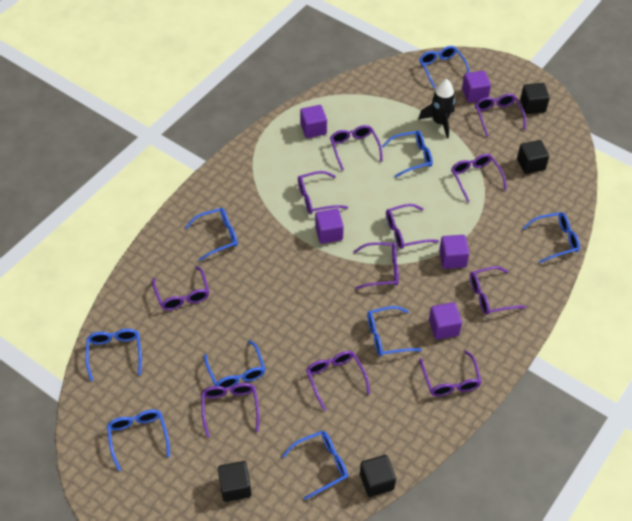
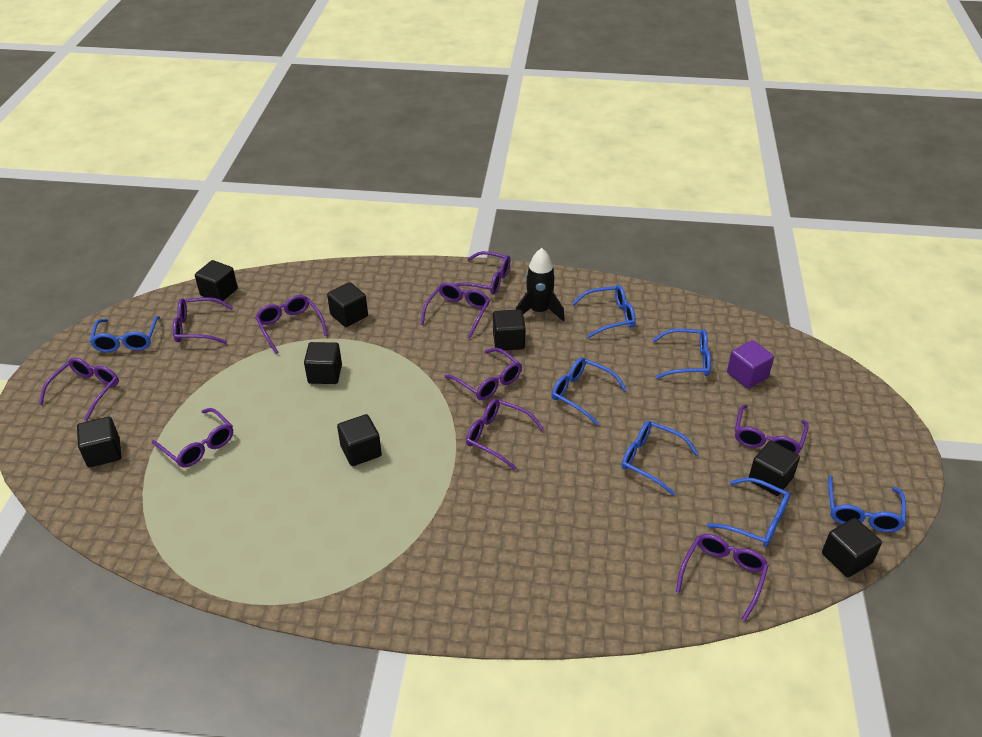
black cube: [218,461,251,502] [360,455,396,497] [517,140,549,174] [520,83,550,114] = 4 -> [77,417,121,467] [195,260,238,301] [304,342,342,384] [327,282,368,327] [337,414,382,466] [493,309,525,350] [749,441,800,496] [822,518,882,578] = 8
blue glasses: [86,329,142,381] [107,410,170,471] [185,208,238,261] [204,340,265,388] [282,431,348,500] [367,306,422,356] [382,131,433,177] [419,46,470,89] [523,212,580,263] = 9 -> [90,316,160,352] [552,357,627,425] [572,285,636,338] [622,421,699,495] [652,329,711,379] [707,478,790,547] [828,476,906,532] = 7
purple cube: [300,105,327,138] [315,208,344,244] [429,302,462,340] [439,235,469,269] [462,71,491,103] = 5 -> [727,340,774,389] = 1
purple glasses: [152,266,209,310] [202,383,260,438] [298,171,348,214] [306,351,370,411] [330,125,383,171] [353,242,399,289] [386,204,439,249] [419,351,482,396] [451,154,507,202] [470,266,526,315] [475,94,526,137] = 11 -> [39,357,119,421] [152,408,233,468] [173,297,233,344] [255,295,328,354] [420,282,490,338] [444,348,522,400] [455,251,511,295] [466,399,544,470] [676,534,769,621] [735,405,809,454] = 10

